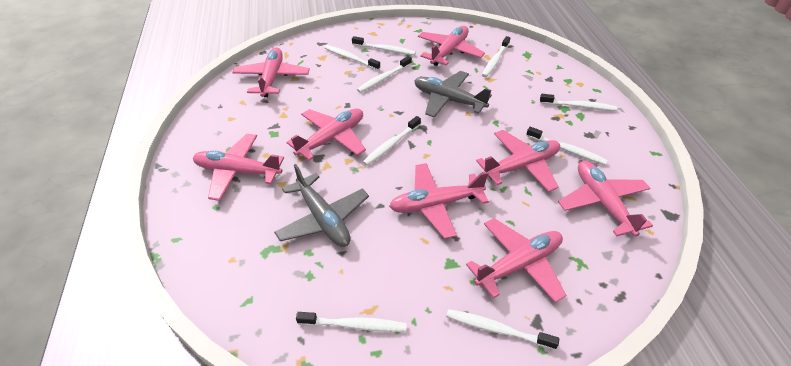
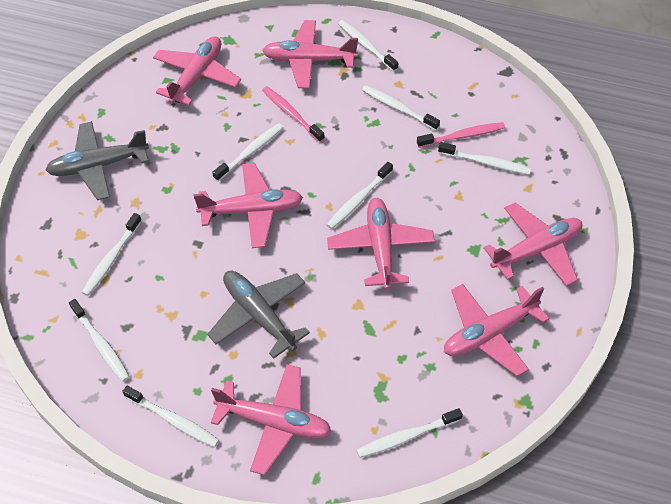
pink plane: [193,134,284,201] [232,47,310,97] [287,108,366,161] [389,163,489,239] [418,26,485,66] [466,218,566,303] [476,130,560,192] [558,161,653,237] = 8 -> [153,36,241,105] [193,163,303,248] [211,364,332,475] [262,20,358,89] [327,198,435,290] [444,284,549,376] [483,202,583,286] = 7
pink toothbrush: none = 0 -> [262,86,325,142] [417,122,505,148] = 2

